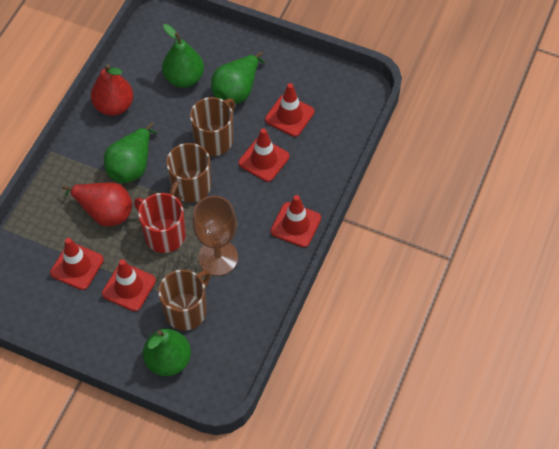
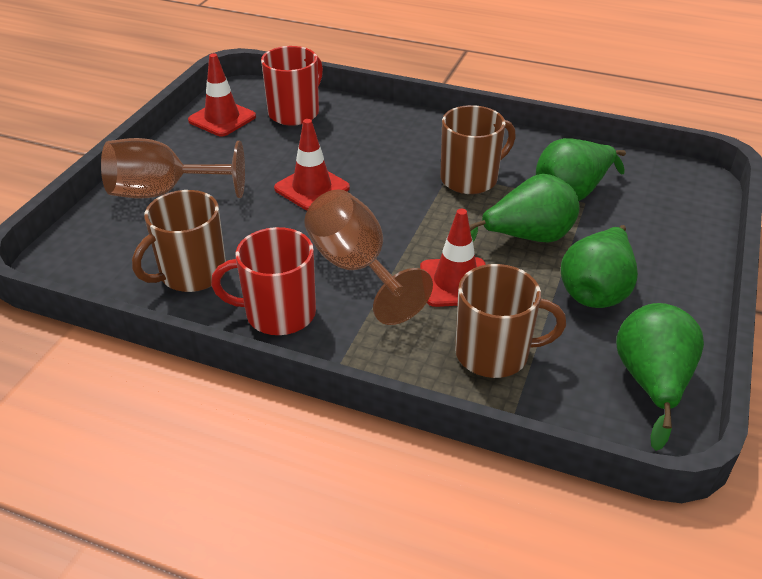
brown goblet: [192,196,238,276] = 1 -> [101,138,245,199] [304,190,433,325] = 2
red mug: [134,193,186,253] = 1 -> [211,227,316,335] [261,46,323,126] = 2
red pear: [62,183,132,226] [91,64,133,116] = 2 -> none = 0
red traffic cone: [50,238,104,290] [102,259,156,312] [238,128,290,182] [265,83,315,137] [271,195,321,247] = 5 -> [188,53,256,136] [274,119,350,210] [420,209,486,307] = 3

